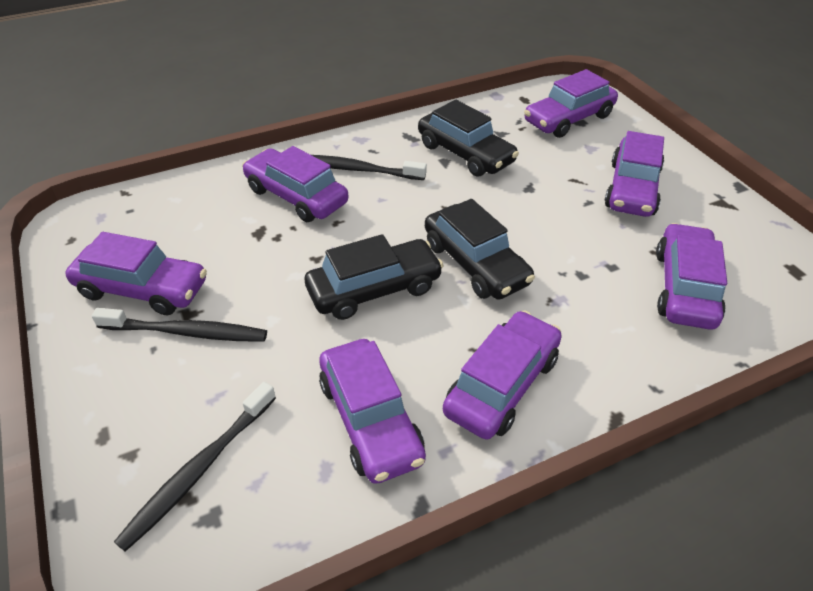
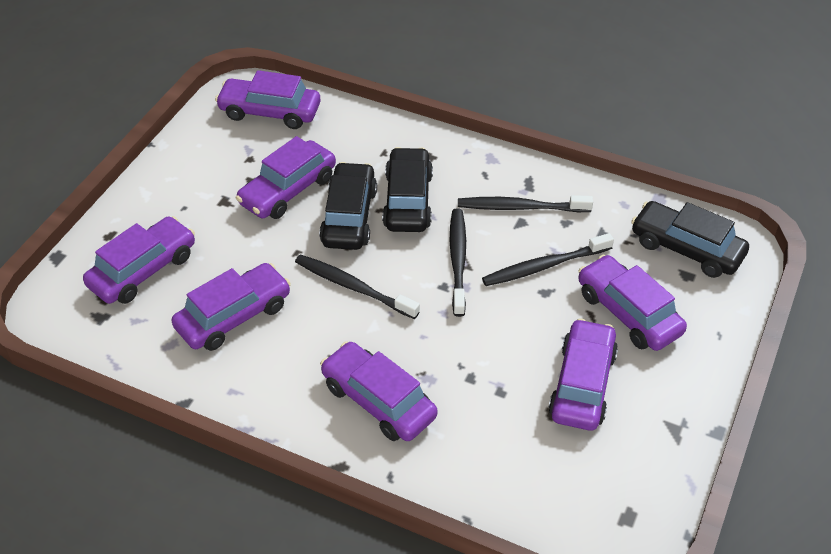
black toothbrush: [92,308,267,342] [114,382,276,552] [312,155,427,180] = 3 -> [295,254,420,319] [450,208,466,317] [458,195,593,212] [482,233,614,286] = 4

